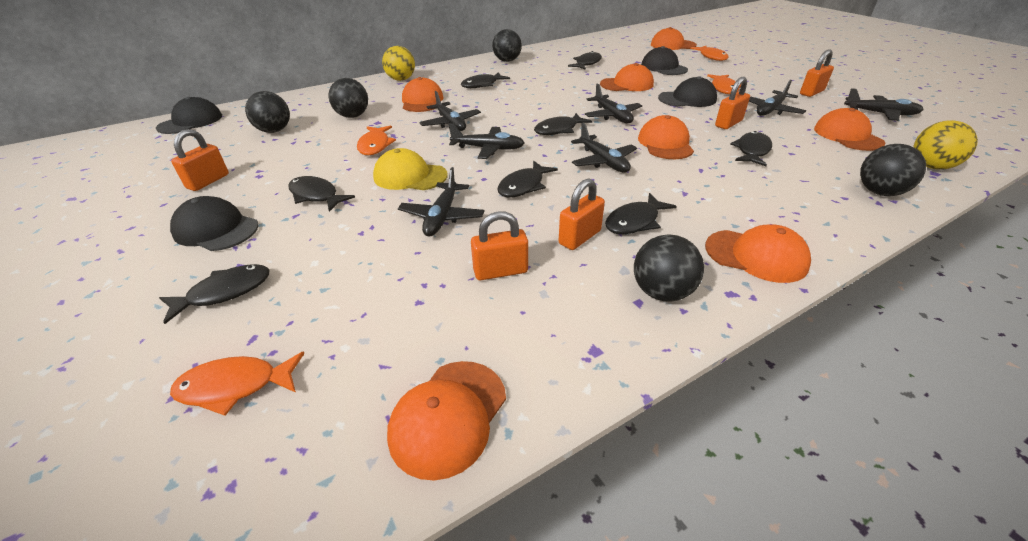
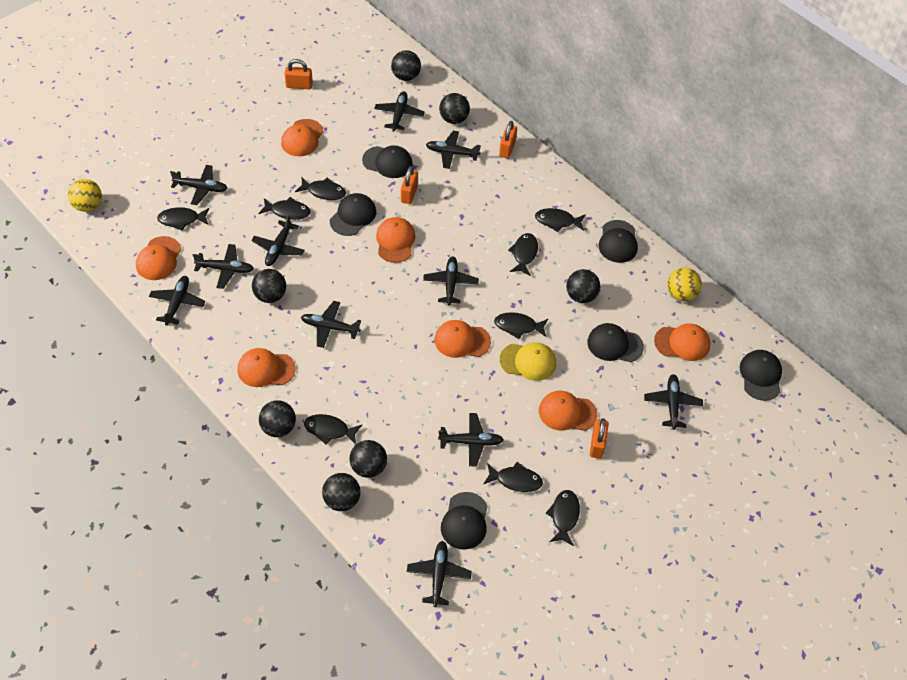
black ball: [245,91,290,133] [328,78,368,118] [492,29,522,62] [634,235,704,302] [860,144,926,196] = 5 -> [252,269,286,303] [259,400,296,437] [322,473,361,511] [350,440,387,478] [391,50,421,81] [439,93,470,124] [566,269,600,303] = 7
black cap: [156,97,222,134] [170,196,259,251] [641,46,688,75] [658,76,717,107] = 4 -> [330,193,376,236] [362,145,413,178] [441,492,488,550] [587,323,644,362] [599,220,638,263] [740,350,782,401] = 6
black fish: [159,264,270,324] [288,176,355,212] [461,72,510,88] [497,161,558,198] [534,113,592,135] [568,51,602,70] [605,193,677,234] [730,131,772,166] = 8 -> [157,207,209,231] [259,197,311,220] [295,177,346,200] [304,414,362,445] [484,462,543,492] [494,312,548,339] [508,233,538,276] [535,208,586,232] [545,490,580,546] = 9
black plane: [398,167,484,236] [419,91,481,131] [448,124,525,159] [571,123,637,173] [585,83,642,123] [749,80,806,116] [844,88,924,121] = 7 -> [149,276,205,325] [170,165,228,205] [193,244,254,289] [252,214,305,266] [301,301,361,348] [374,91,425,131] [407,541,472,607] [423,256,479,306] [426,131,481,169] [438,413,504,467] [644,374,703,430] = 11
orange fish: [170,351,305,416] [357,126,396,155] [690,46,729,61] [707,74,741,94] = 4 -> none = 0
orange padlock: [171,129,229,191] [471,211,528,280] [559,178,605,250] [715,77,750,129] [800,49,834,97] = 5 -> [284,59,313,89] [401,166,418,204] [499,121,517,159] [590,418,609,459] = 4

